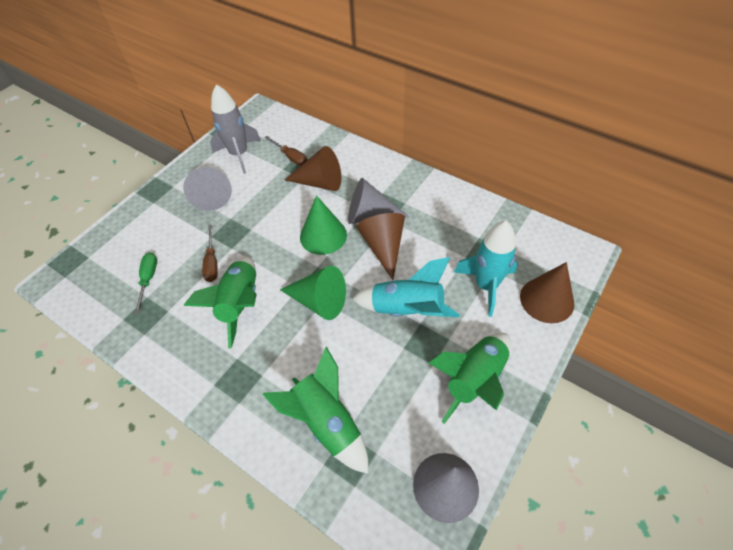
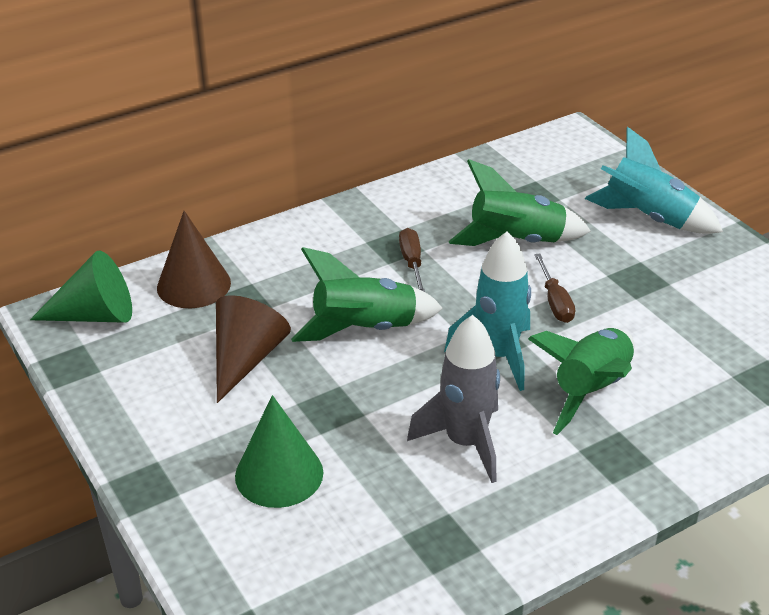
brown cone: [285,146,341,191] [357,213,405,280] [520,262,574,323] = 3 -> [157,211,231,308] [216,295,291,403] = 2
green screwdriver: [134,253,157,315] = 1 -> none = 0
grey cone: [183,167,232,211] [348,178,409,224] [413,453,479,523] = 3 -> none = 0

